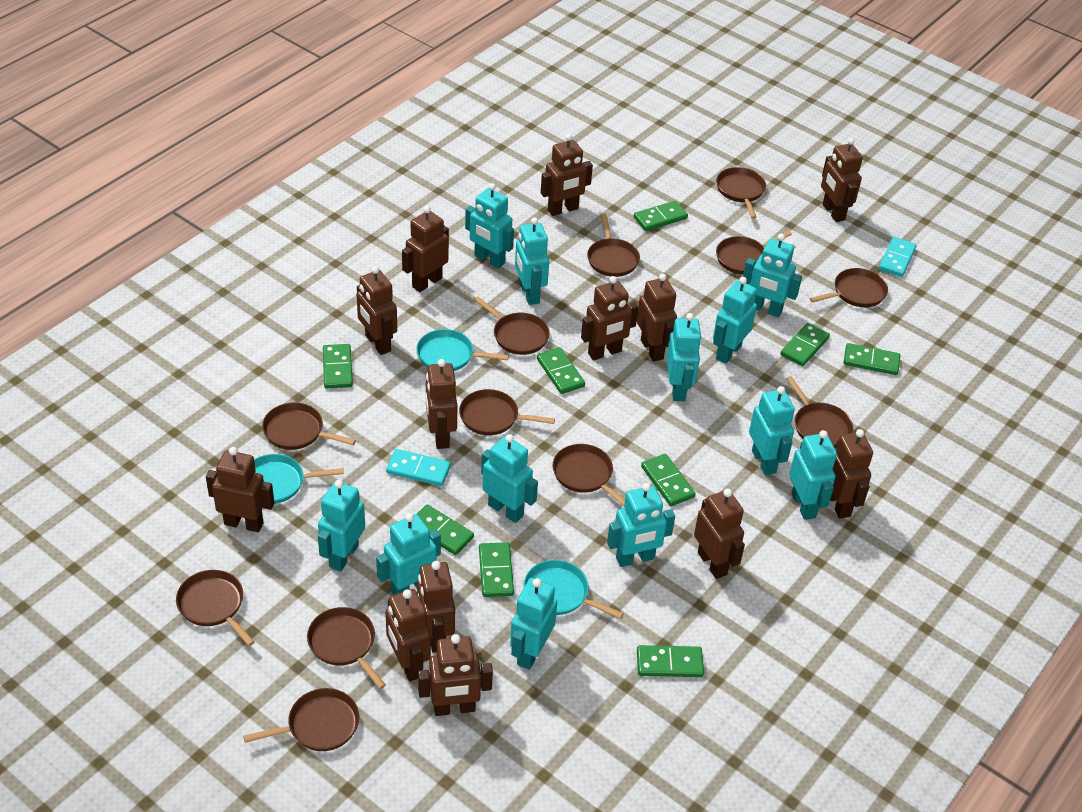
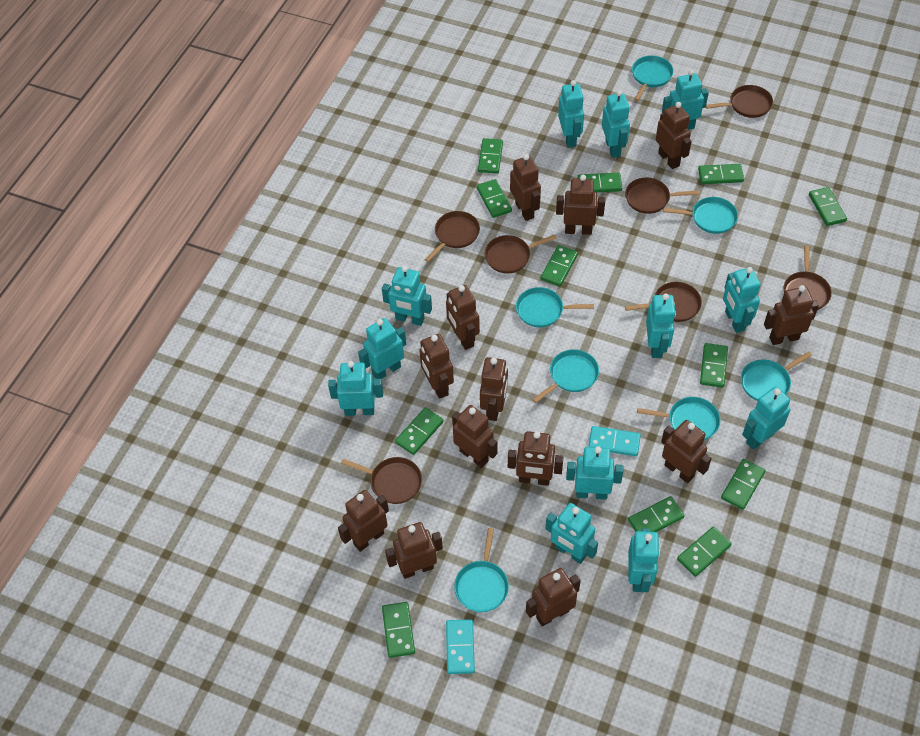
brown pan: [176,570,255,646] [243,688,359,751] [262,403,356,450] [307,607,386,689] [459,389,555,435] [474,296,550,355] [552,444,625,506] [587,213,640,277] [716,167,766,219] [716,231,792,274] [786,376,853,448] [810,268,888,307] = 12 -> [341,457,422,504] [424,211,480,262] [484,235,557,273] [625,178,699,214] [625,282,702,322] [706,85,773,118] [783,246,832,310] = 7
green domino: [323,344,353,388] [417,505,474,555] [479,542,514,597] [537,347,585,394] [634,201,688,231] [637,645,704,677] [641,454,696,506] [780,323,830,366] [843,343,900,375] = 9 -> [382,602,415,658] [395,407,444,455] [477,179,512,218] [478,138,503,174] [541,245,578,286] [577,173,622,192] [628,496,684,532] [677,527,732,577] [698,164,744,184] [700,343,728,388] [721,459,765,510] [809,187,847,226] = 12
turquoise pan: [254,454,343,504] [416,329,509,371] [524,560,624,619] = 3 -> [454,528,509,612] [516,287,594,327] [532,349,599,403] [632,56,674,101] [637,397,720,440] [663,197,738,234] [741,351,812,401] = 7

